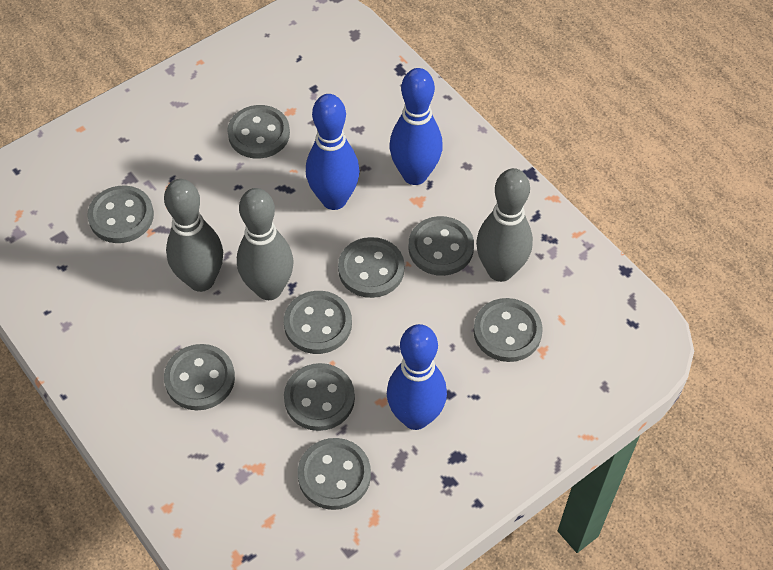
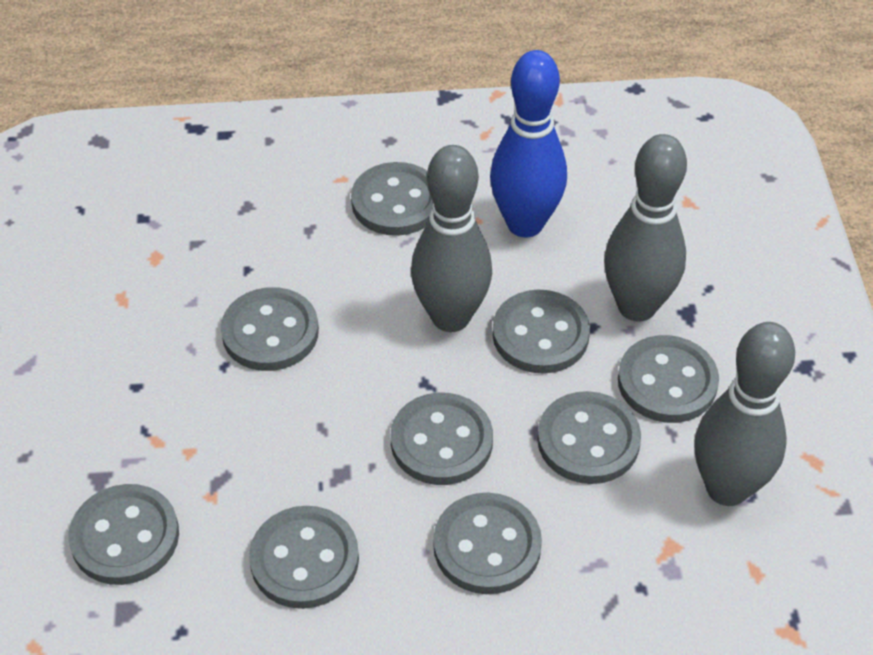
blue bowling pin: [306,94,360,210] [387,324,447,430] [389,68,443,185] = 3 -> [490,50,567,238] = 1

